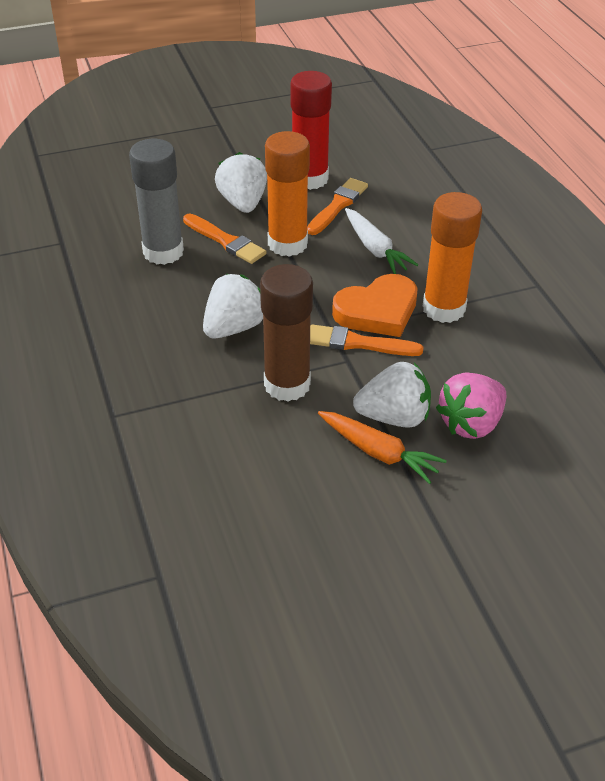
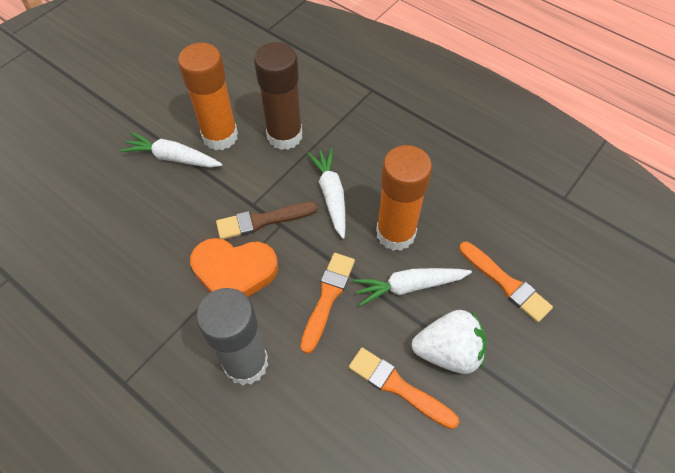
brown brush: none = 0 -> [216,202,318,239] = 1
orange carrot: [318,411,447,484] = 1 -> none = 0
pink strawberry: [436,373,506,439] = 1 -> none = 0
red glue stick: [290,71,332,190] = 1 -> none = 0
white carrot: [345,208,418,274] = 1 -> [120,132,222,168] [307,148,346,239] [353,268,472,306] = 3
white strawberry: [203,274,263,339] [215,152,267,213] [353,362,431,428] = 3 -> [412,310,487,374] = 1

